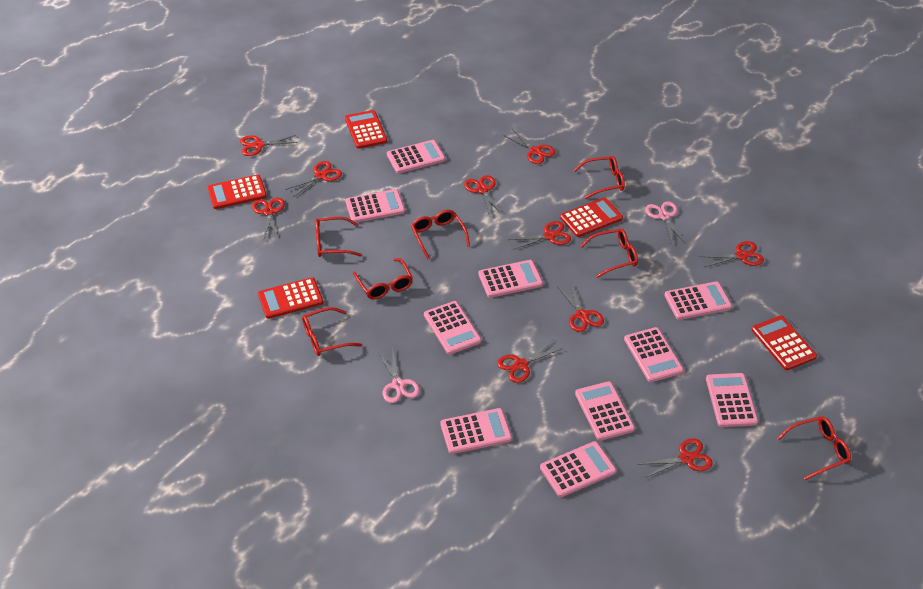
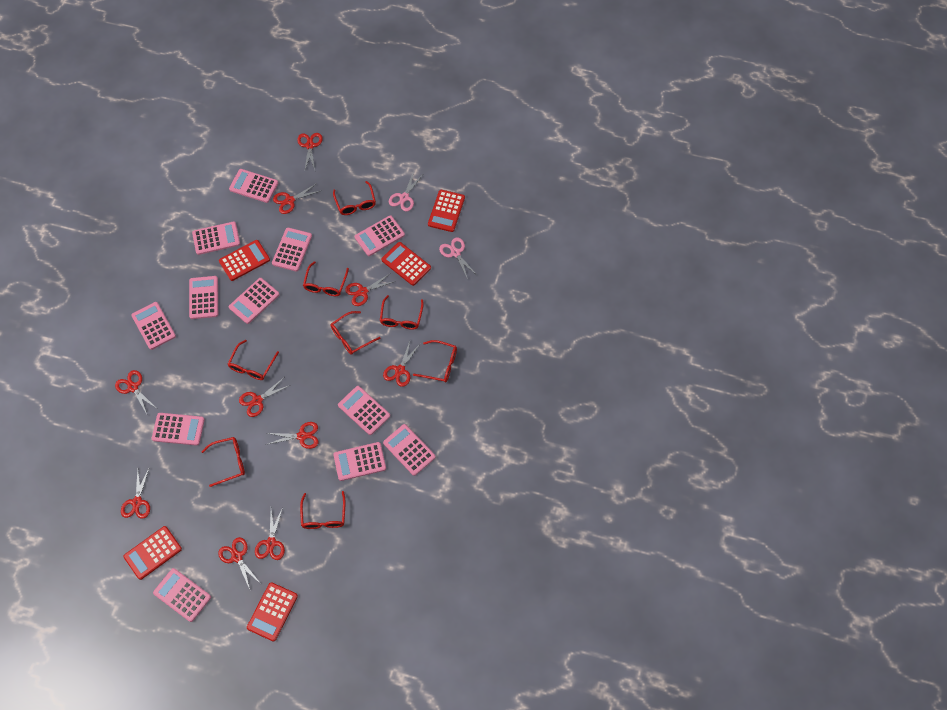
pink calculator: [346,189,405,223] [387,140,445,174] [424,301,481,355] [440,408,512,454] [478,260,543,298] [540,441,616,497] [575,381,635,441] [624,327,684,382] [664,281,732,320] [706,373,758,427] = 10 -> [131,302,176,350] [152,413,205,446] [153,568,211,622] [189,276,218,319] [192,222,240,255] [229,169,278,203] [229,278,280,324] [272,228,312,272] [333,442,386,481] [338,386,390,435] [355,215,405,256] [383,424,436,476] = 12
red glasses: [302,307,362,356] [315,217,362,257] [353,258,413,299] [411,210,470,259] [573,156,625,199] [581,229,638,278] [777,416,851,480] = 7 -> [201,437,245,487] [228,340,279,380] [300,491,345,529] [303,261,349,296] [331,311,381,355] [333,181,376,215] [380,295,424,330] [413,340,457,382] = 8

